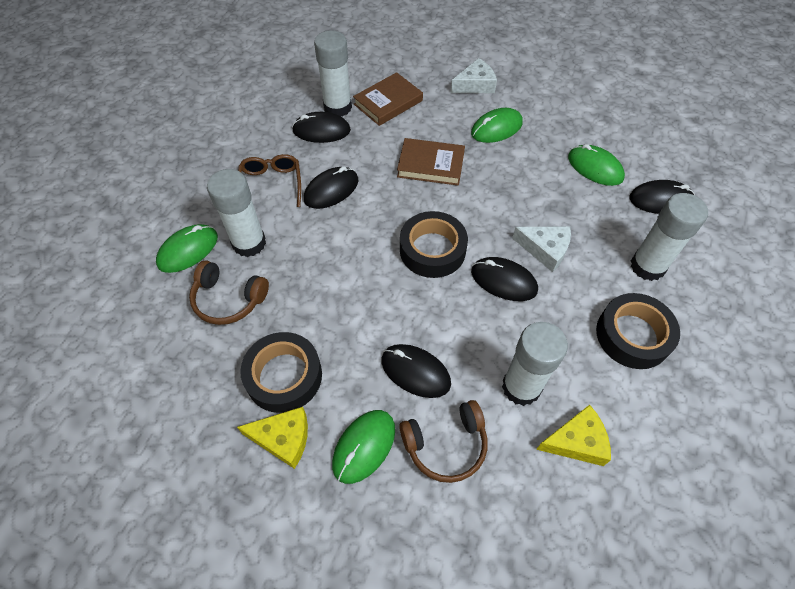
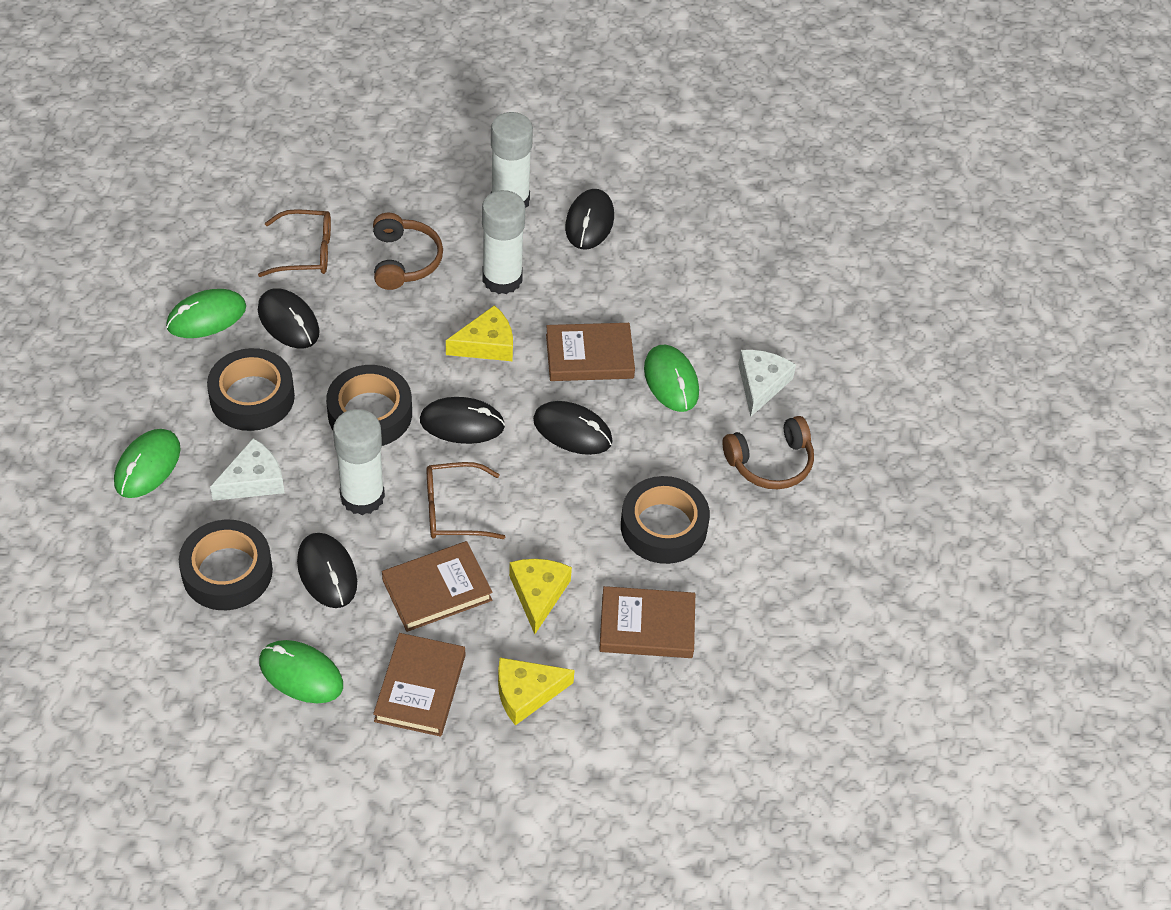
black tape: [240,332,322,413] [400,211,468,278] [596,293,680,369] = 3 -> [179,520,273,610] [207,348,295,431] [326,365,412,446] [621,476,710,564] = 4
brown book: [353,72,423,126] [397,138,465,186] = 2 -> [373,633,465,737] [382,541,493,632] [546,323,635,381] [599,586,695,658] = 4
brown glasses: [238,154,301,207] = 1 -> [258,209,331,277] [426,462,505,539] = 2
white glue stick: [207,169,266,257] [314,30,352,117] [502,322,568,406] [631,193,708,281] = 4 -> [333,409,385,515] [482,190,525,294] [491,112,533,209] = 3
yellow cheese: [237,407,308,469] [536,405,611,466] = 2 -> [446,305,513,361] [498,658,575,725] [509,559,572,634] = 3

